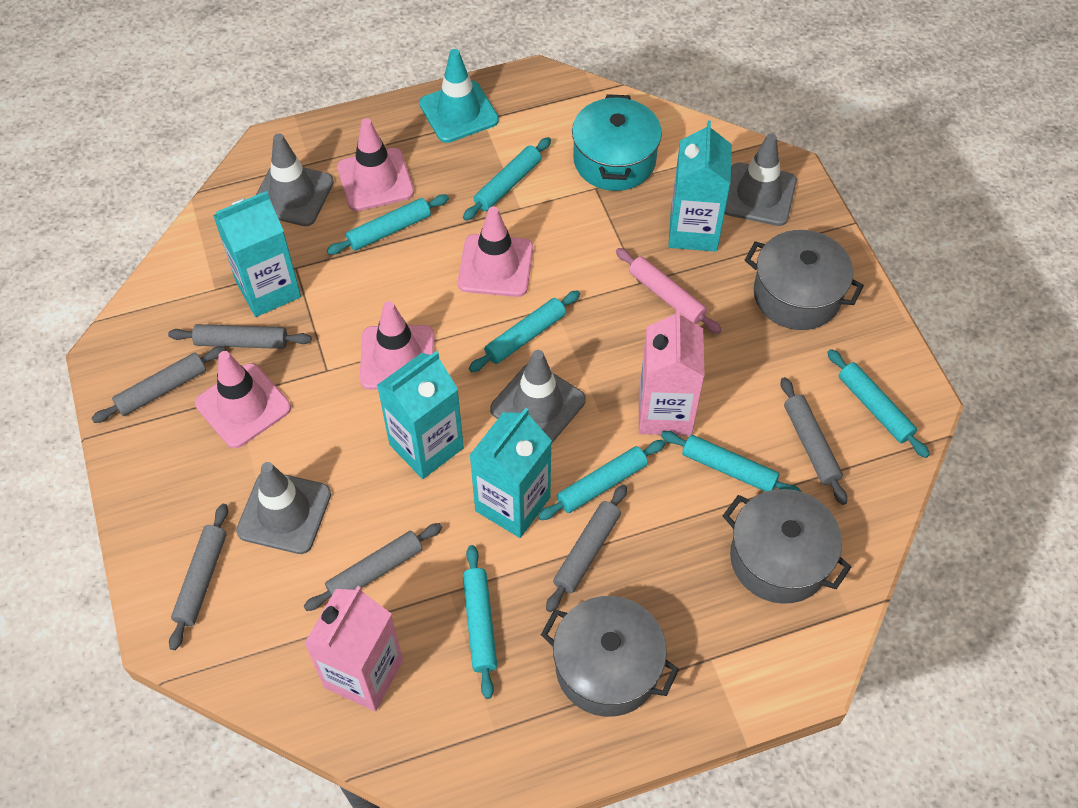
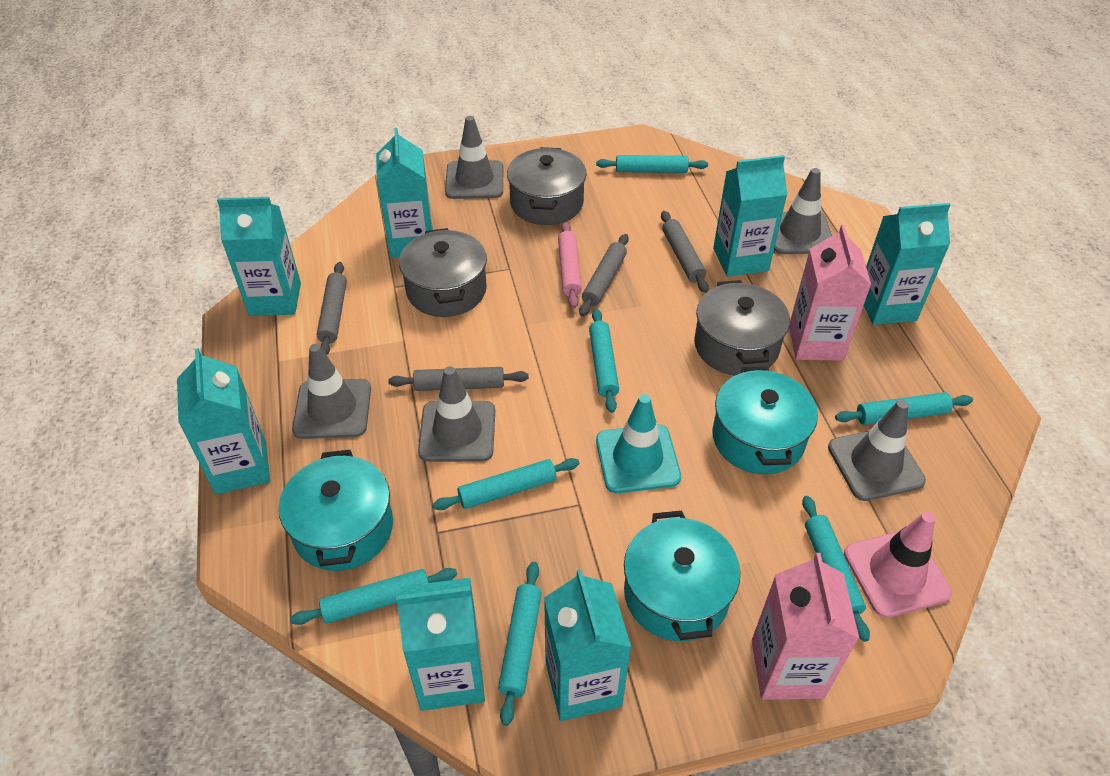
grey rolling pin: [91,346,226,423] [168,324,312,349] [169,504,228,650] [304,523,442,611] [546,484,627,612] [781,377,847,505] = 6 -> [317,262,347,355] [388,367,529,391] [579,234,629,316] [661,211,709,293] = 4
grey traffic cone: [236,462,331,554] [256,133,334,226] [490,350,586,444] [725,133,797,226] = 4 -> [292,344,371,439] [418,366,495,462] [445,116,503,199] [774,168,832,254] [828,400,926,501] = 5
pink traffic cone: [195,351,291,448] [337,118,414,211] [360,301,434,390] [458,206,533,297] = 4 -> [844,512,952,618] = 1
turquoise carton: [213,191,301,317] [377,351,464,479] [469,408,552,538] [668,121,732,252] = 4 -> [177,348,270,494] [217,197,301,316] [376,128,433,258] [396,578,485,711] [544,569,631,721] [713,155,787,277] [864,203,950,325] = 7
turquoise pot: [572,94,662,191] = 1 -> [279,450,393,571] [624,511,740,641] [712,366,818,474] = 3

